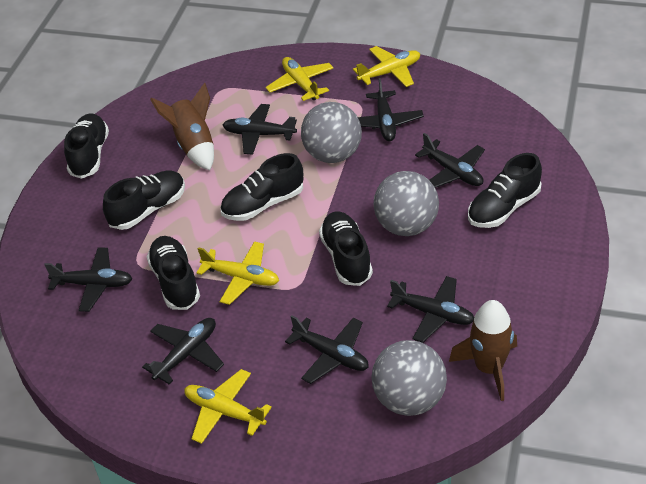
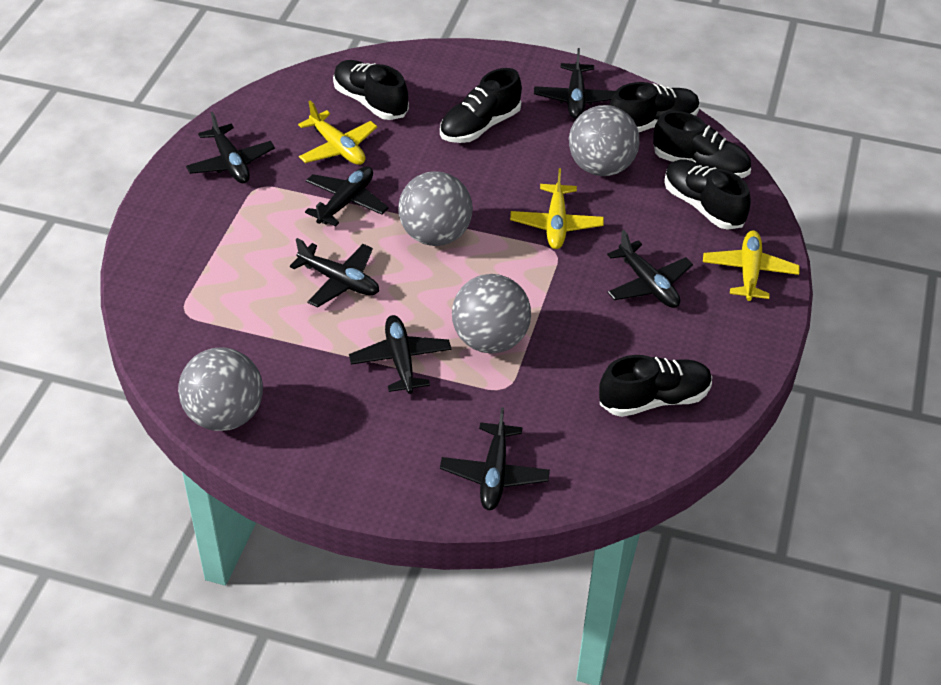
brown rocket: [150,83,214,170] [449,300,517,401] = 2 -> none = 0
grey ball: [301,102,362,163] [372,340,447,416] [373,171,439,236] = 3 -> [178,347,263,431] [398,171,473,246] [452,274,531,353] [569,105,639,176] = 4
yellow plane: [184,369,272,444] [196,241,279,305] [266,57,334,101] [353,46,420,87] = 4 -> [298,101,377,165] [510,168,604,249] [703,231,800,301] = 3

